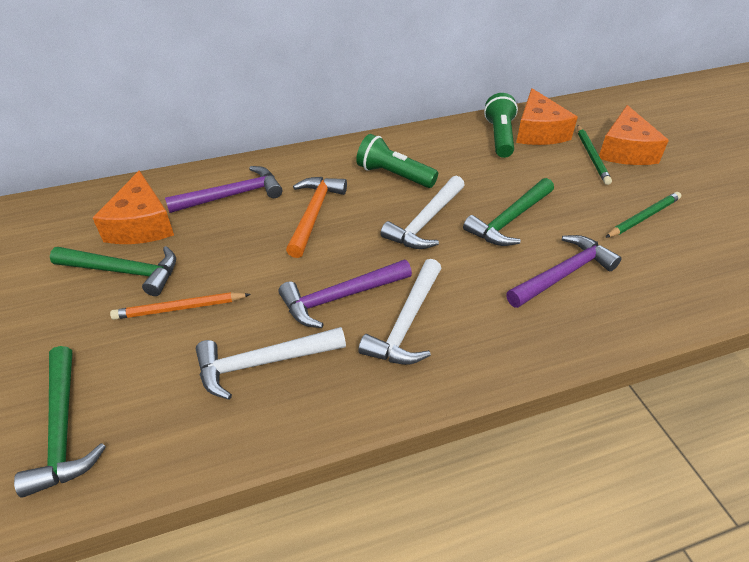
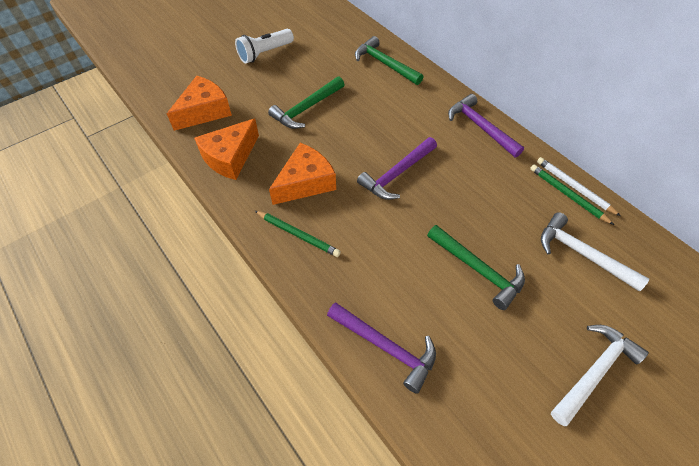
green flashlight: [356,134,438,188] [484,93,518,158] = 2 -> none = 0
orange hammer: [286,177,347,258] = 1 -> none = 0
orange pencil: [110,292,251,320] = 1 -> none = 0
white flashlight: none = 0 -> [235,29,294,64] = 1
white hammer: [196,327,346,400] [358,259,441,365] [380,176,464,249] = 3 -> [541,212,649,291] [551,325,649,426] = 2
white pencil: none = 0 -> [537,157,621,216] = 1

